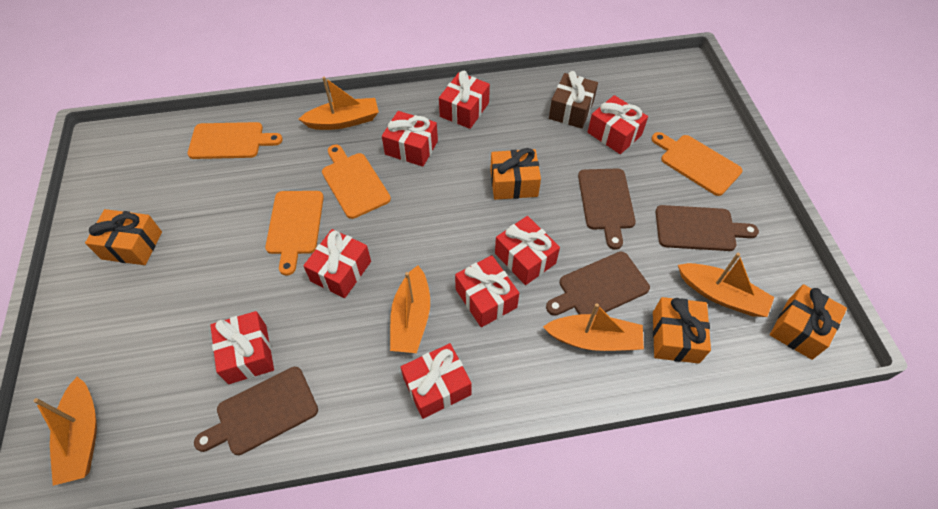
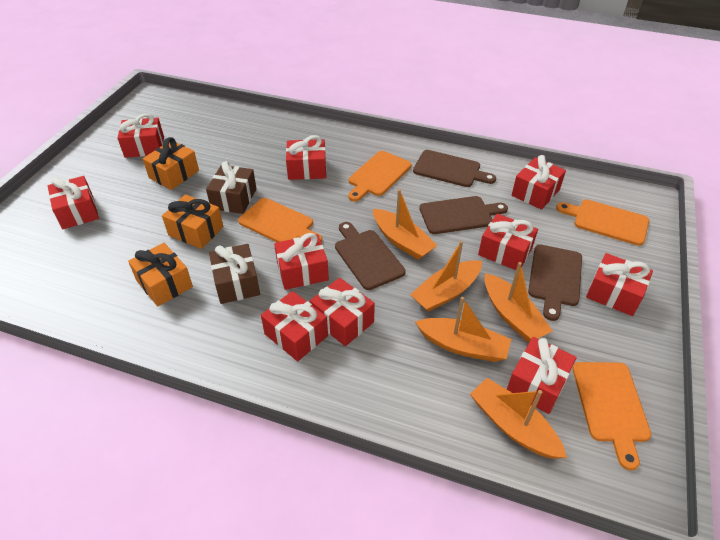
brown gift: [549,71,598,129] = 1 -> [206,161,257,214] [209,244,260,304] = 2
orange gift: [85,209,162,265] [490,148,541,200] [653,297,711,364] [770,284,847,360] = 4 -> [128,243,193,306] [143,137,199,190] [162,195,223,249] = 3
red gift: [210,311,274,384] [303,229,371,298] [382,111,438,167] [401,343,472,419] [439,71,490,129] [455,255,519,327] [495,216,560,285] [587,95,648,154] = 8 -> [48,176,99,229] [117,113,164,158] [261,291,328,361] [274,233,329,290] [286,135,326,180] [310,278,375,346] [478,214,538,270] [507,337,577,414] [512,155,566,210] [586,253,653,316] = 10

